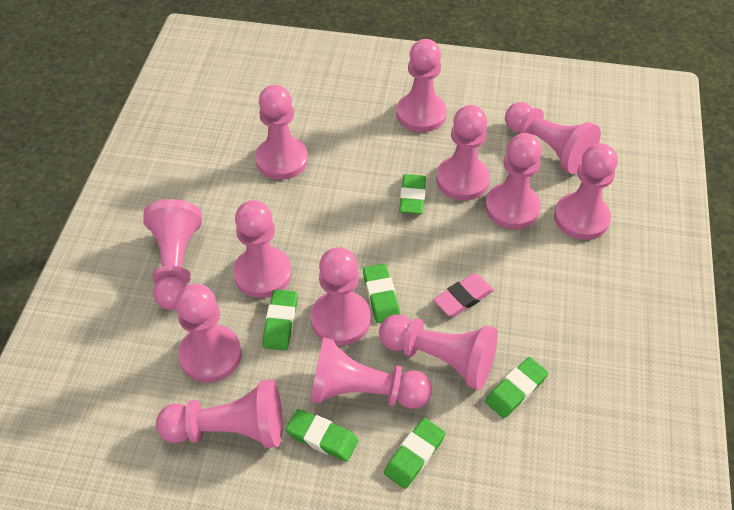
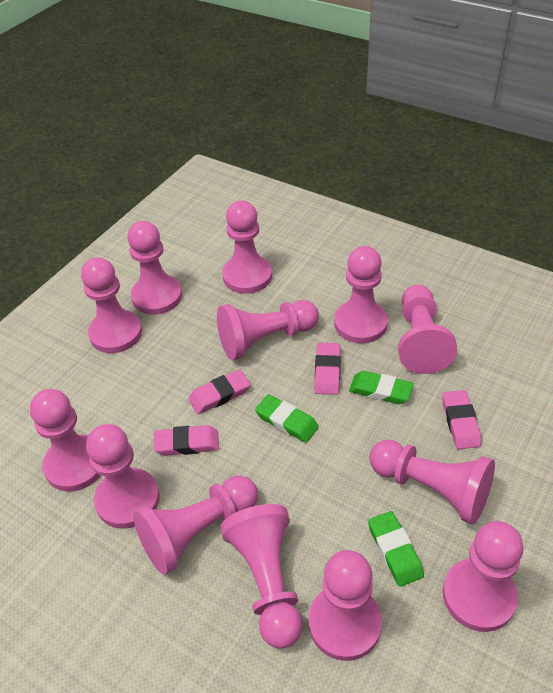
green eraser: [262,290,298,350] [286,409,358,462] [363,264,400,323] [384,418,445,489] [399,174,426,214] [485,357,548,418] = 6 -> [255,394,319,443] [349,371,414,404] [368,511,424,587] = 3
pink eraser: [433,273,494,317] = 1 -> [154,425,219,456] [188,370,250,414] [315,343,341,395] [442,390,481,449] = 4

